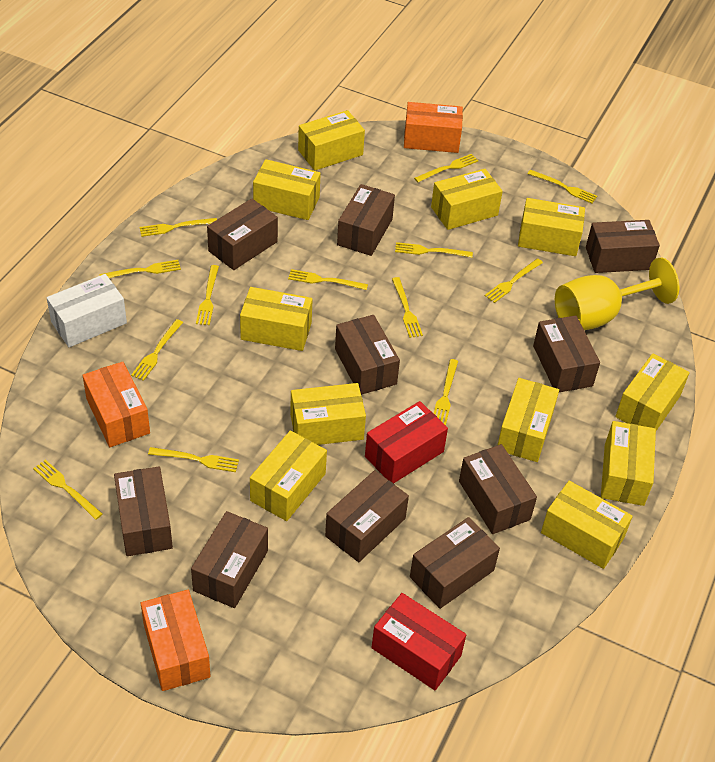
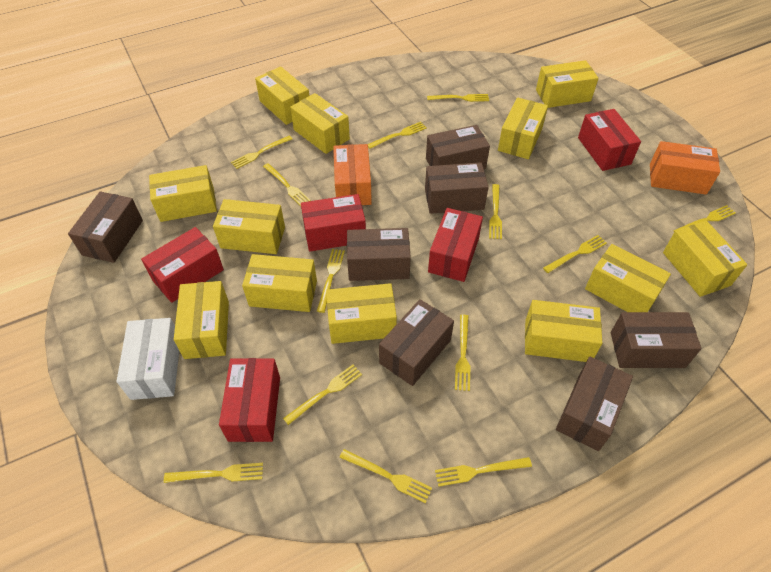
brown box: [114,467,173,556] [191,511,268,608] [207,198,278,270] [325,470,409,562] [335,315,400,395] [337,184,395,256] [410,517,500,609] [459,444,537,534] [533,316,600,392] [586,220,660,273] = 10 -> [68,191,143,263] [347,228,411,281] [379,299,454,386] [425,162,489,214] [426,125,490,169] [556,357,633,451] [611,312,701,368] = 7
orange box: [82,362,150,447] [141,590,211,691] [404,102,463,153] = 3 -> [333,144,372,205] [650,141,720,195] = 2
red box: [365,401,448,483] [371,593,466,690] = 2 -> [141,227,224,303] [219,358,280,442] [301,194,366,252] [428,208,483,282] [578,109,641,171] = 5
yellow box: [240,287,313,351] [250,430,327,521] [253,159,321,220] [290,383,366,445] [298,110,365,171] [431,169,503,230] [498,378,559,462] [518,198,585,256] [541,481,633,569] [601,421,656,506] [615,353,690,431] = 11 -> [149,165,217,222] [174,281,229,359] [213,199,285,254] [242,254,317,312] [255,66,309,125] [290,93,350,154] [326,283,397,344] [498,97,548,159] [525,300,602,362] [536,60,599,108] [585,244,671,312] [663,221,747,297] = 12
yellow goblet: [555,257,679,330] = 1 -> none = 0

